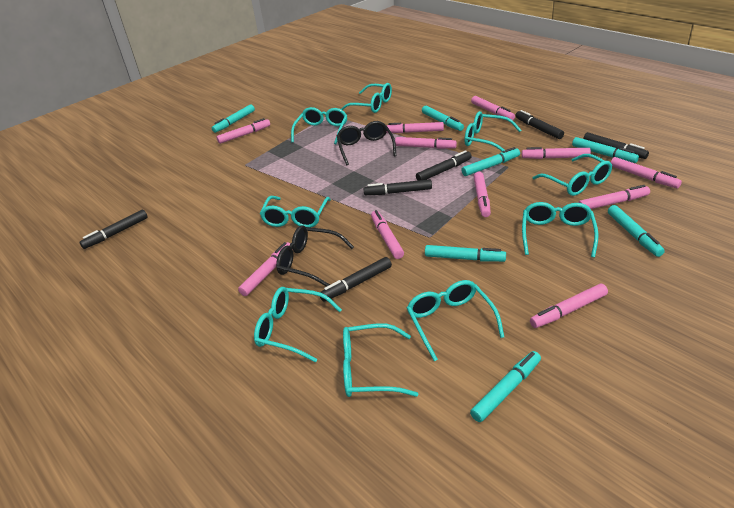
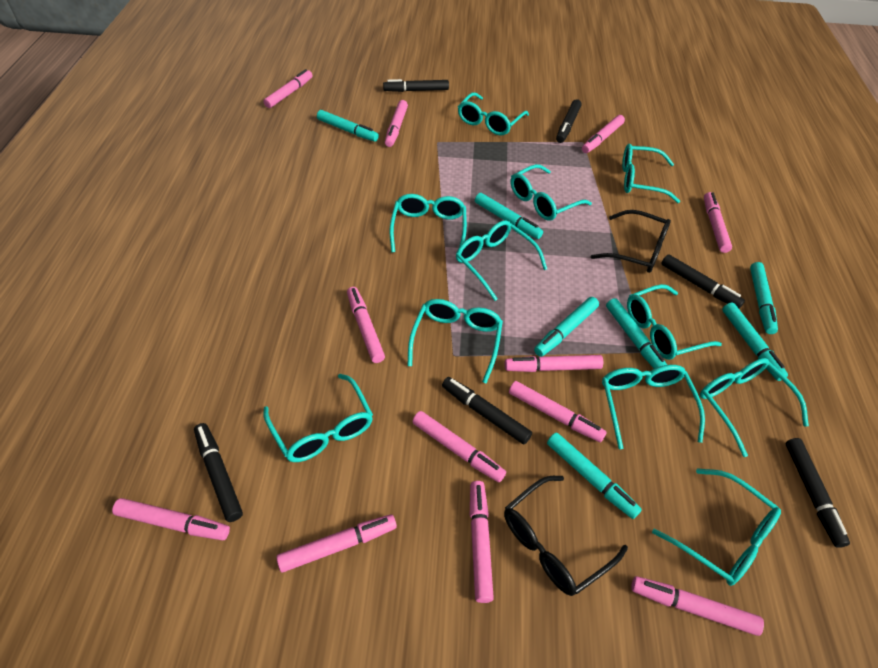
pink marker: [216,118,270,144] [238,242,290,296] [371,210,404,259] [386,122,444,133] [395,137,457,149] [471,96,515,120] [474,172,491,217] [522,147,591,159] [530,284,608,328] [578,185,650,209] [611,157,682,188] = 11 -> [112,498,230,540] [263,69,313,108] [276,514,397,572] [347,287,385,363] [385,100,408,147] [412,411,506,482] [470,481,494,603] [505,355,603,372] [509,381,607,442] [582,115,625,153] [631,576,764,636] [704,192,732,253] = 12
turquoise glasses: [254,287,342,362] [260,196,331,228] [291,107,348,144] [341,83,392,113] [343,323,418,397] [407,280,504,361] [464,111,521,152] [522,202,599,258] [532,154,612,196] = 9 -> [263,374,373,462] [390,194,467,252] [407,299,503,384] [456,220,547,301] [458,92,529,135] [511,164,592,221] [602,365,705,449] [622,144,680,203] [627,284,722,360] [652,468,781,586] [700,358,809,457] = 11

